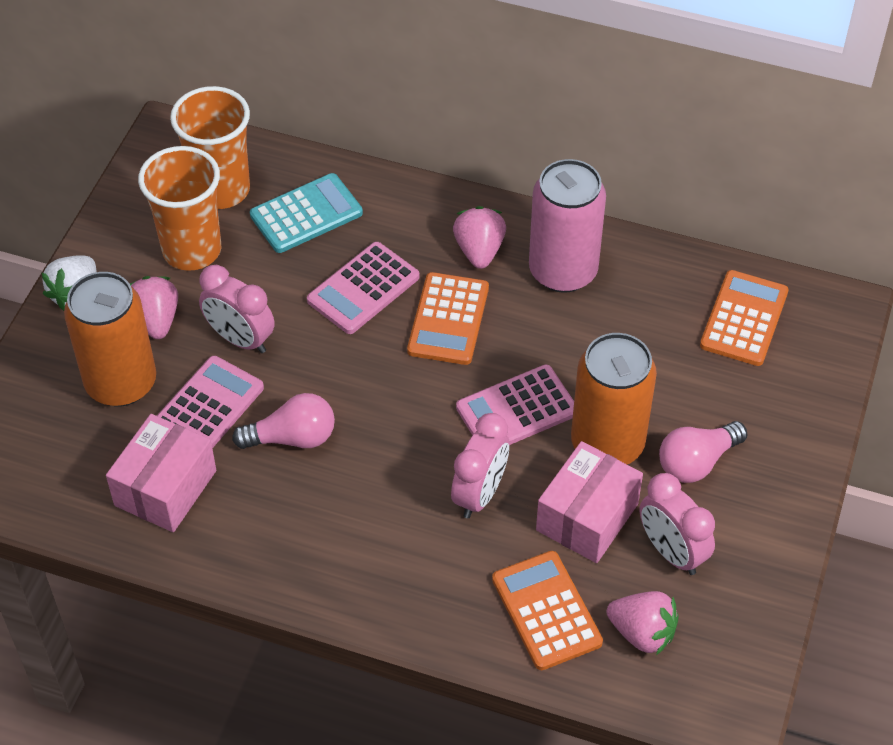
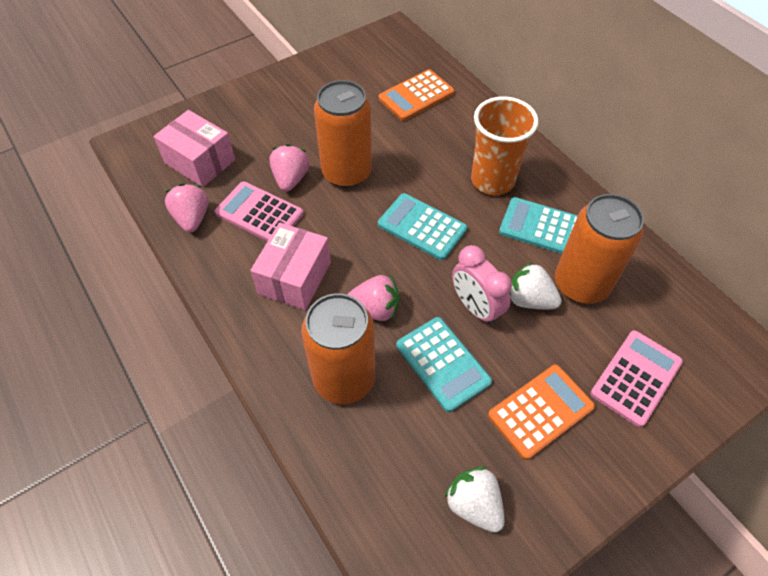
orange calculator: [407,272,489,365] [492,551,603,670] [700,270,789,366] = 3 -> [379,69,454,121] [488,365,595,460] = 2
orange can: [64,272,156,406] [571,333,657,464] = 2 -> [301,293,375,404] [314,80,372,188] [555,194,644,304] = 3
orange cup: [138,146,221,271] [170,86,250,209] = 2 -> [471,96,539,195] = 1
pink calculator: [157,356,264,448] [307,242,420,334] [456,365,574,445] = 3 -> [215,181,303,241] [590,330,683,427] = 2
pink can: [529,159,606,293] = 1 -> none = 0
pink clock: [199,265,275,353] [451,413,509,518] [639,473,715,575] = 3 -> [452,245,512,325] = 1
pink light bulb: [232,393,335,449] [659,421,747,483] = 2 -> none = 0
turquoise calculator: [250,173,363,253] = 1 -> [378,193,467,260] [396,317,492,412] [499,197,578,254] = 3
white strawberry: [41,255,96,311] = 1 -> [444,467,505,532] [509,262,562,309] = 2

